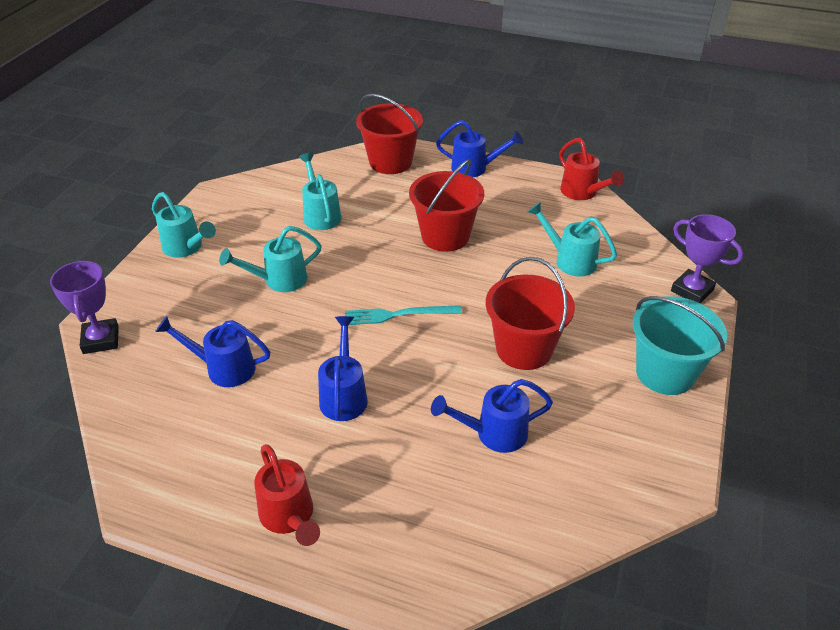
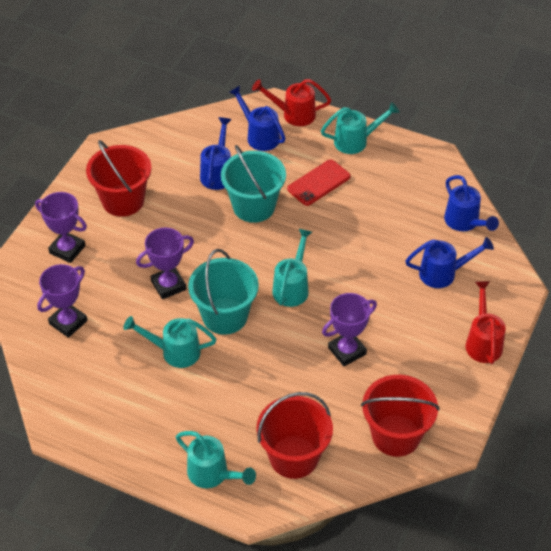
purple trophy: [50,260,119,354] [671,214,743,303] = 2 -> [35,192,87,263] [37,264,87,338] [136,228,194,299] [322,293,377,366] = 4
red phone: none = 0 -> [287,160,351,206] = 1
turquoise bucket: [633,296,727,395] = 1 -> [188,249,259,335] [221,145,286,223] = 2
turquoise fork: [345,305,462,325] = 1 -> none = 0

